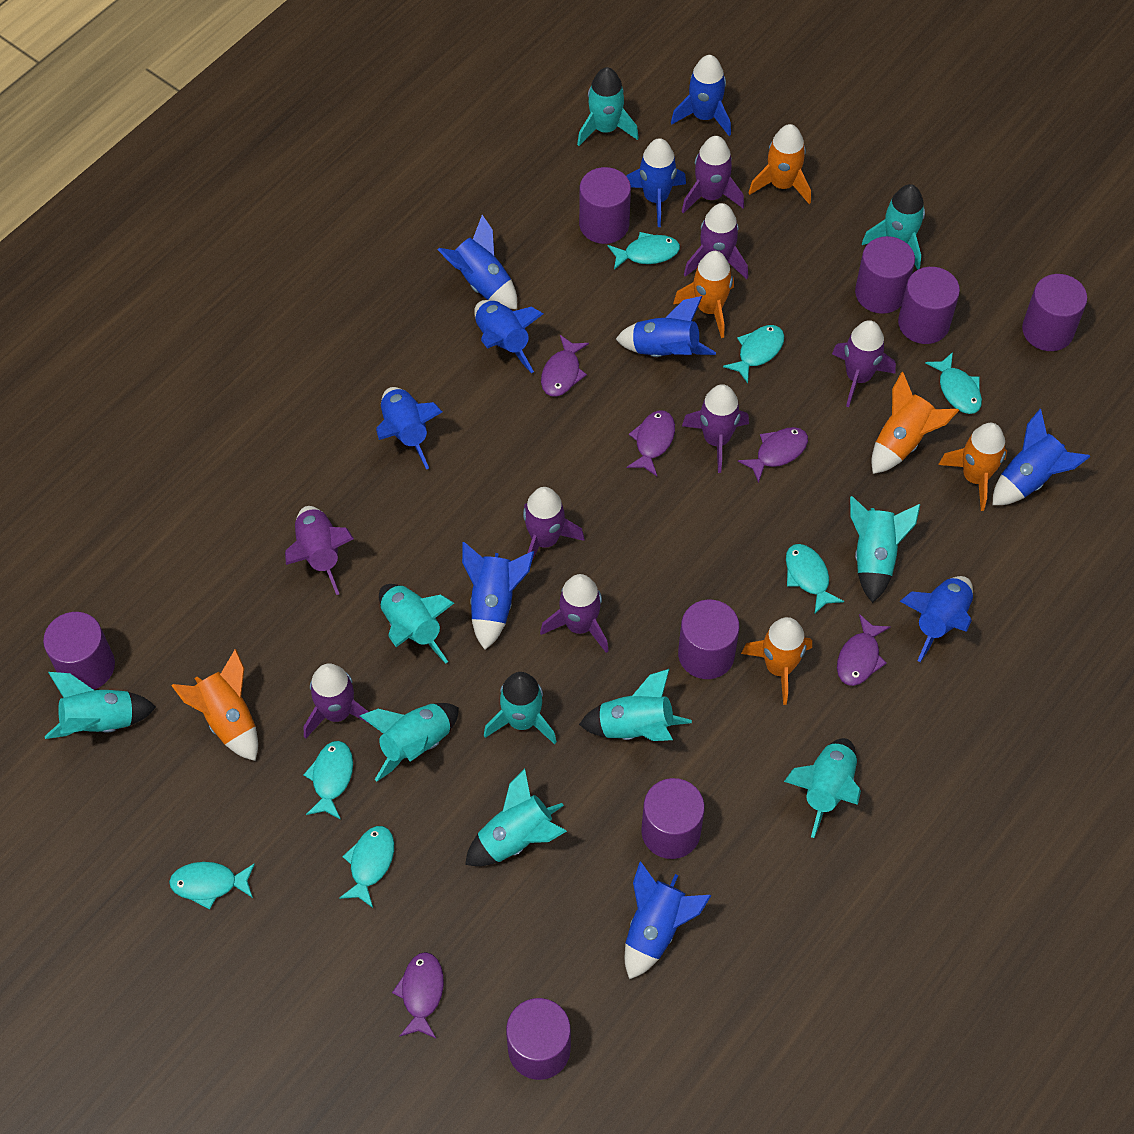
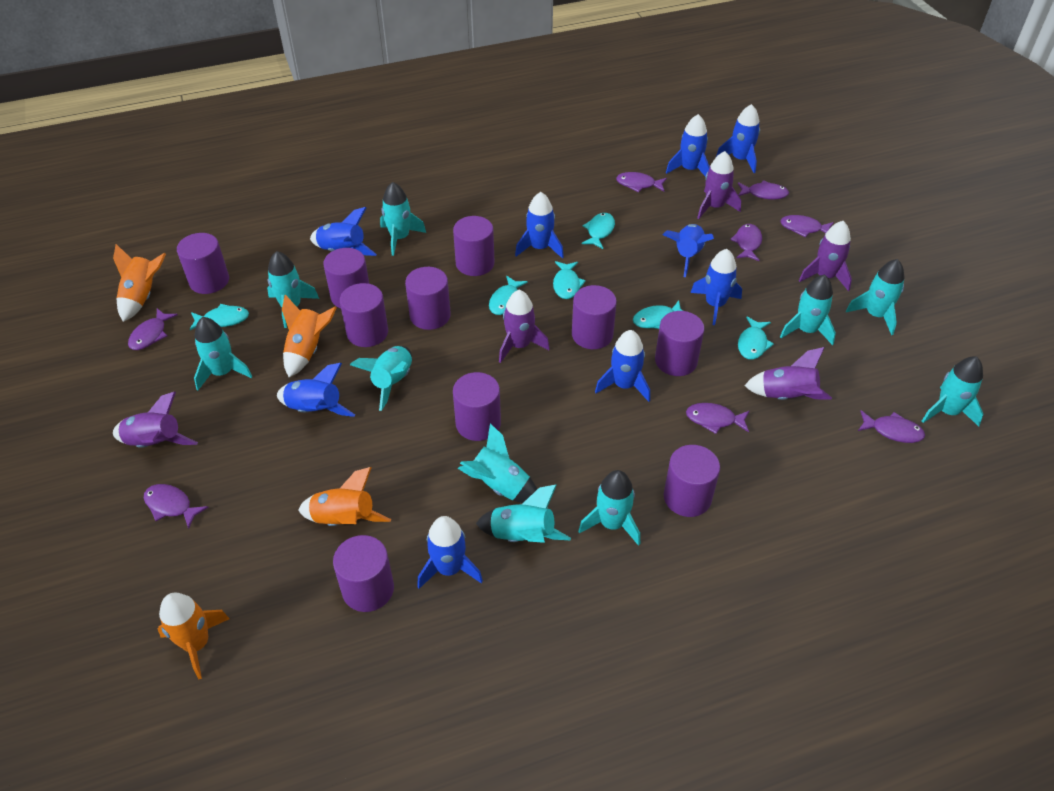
blue rocket: [376,387,443,470] [437,215,517,309] [462,542,534,650] [474,300,544,373] [616,296,716,357] [625,862,711,979] [626,138,686,227] [671,55,731,136] [900,576,973,662] [993,409,1091,505] = 10 -> [277,363,355,417] [310,207,377,256] [417,516,483,589] [515,192,564,259] [595,330,650,402] [663,224,714,277] [666,114,710,177] [690,249,742,325] [716,104,760,173] = 9
orange rocket: [171,649,258,761] [673,251,734,338] [741,617,812,705] [749,124,811,204] [871,372,959,474] [938,423,1007,511] = 6 -> [113,244,166,322] [158,593,230,679] [282,294,337,377] [298,467,391,526] = 4
purple cylinder: [43,612,115,690] [506,998,571,1080] [579,167,631,244] [641,778,705,859] [678,600,739,679] [855,236,915,314] [898,267,960,344] [1022,274,1087,351] = 8 -> [177,233,229,294] [323,248,369,308] [333,535,394,612] [340,283,388,347] [405,267,451,330] [453,216,495,276] [453,372,501,441] [572,285,617,349] [655,311,705,376] [664,445,720,517] = 10
purple fish: [392,952,444,1038] [541,335,589,397] [627,410,675,476] [738,427,808,483] [837,614,890,686] = 5 -> [128,308,178,350] [144,484,209,529] [616,172,667,193] [686,403,750,434] [730,224,762,261] [738,180,789,200] [780,215,834,237] [858,410,925,443] = 8
purple rocket: [285,506,354,595] [304,663,370,739] [523,487,585,561] [540,574,609,653] [682,136,744,213] [682,384,749,473] [684,203,748,279] [832,320,896,407] = 8 -> [113,392,198,448] [499,290,550,363] [697,151,741,219] [744,347,832,400] [799,221,852,291] = 5
turquoise fish: [169,862,255,910] [303,741,353,819] [339,826,394,908] [607,232,680,270] [723,325,784,383] [786,544,844,614] [925,352,982,414] = 7 -> [190,304,249,330] [489,276,528,315] [553,261,586,299] [581,213,615,249] [633,301,683,329] [738,316,774,360] = 6

